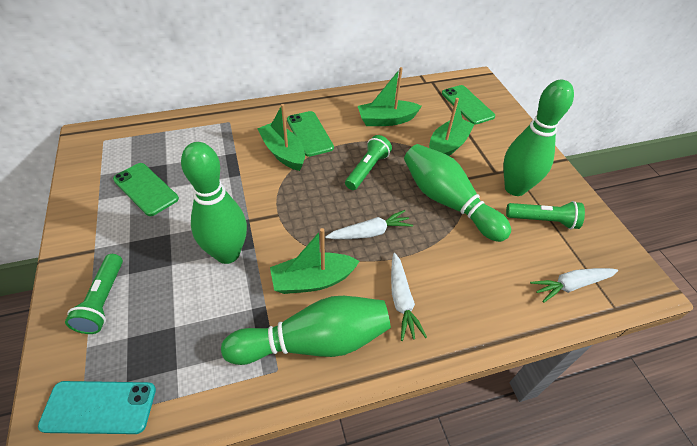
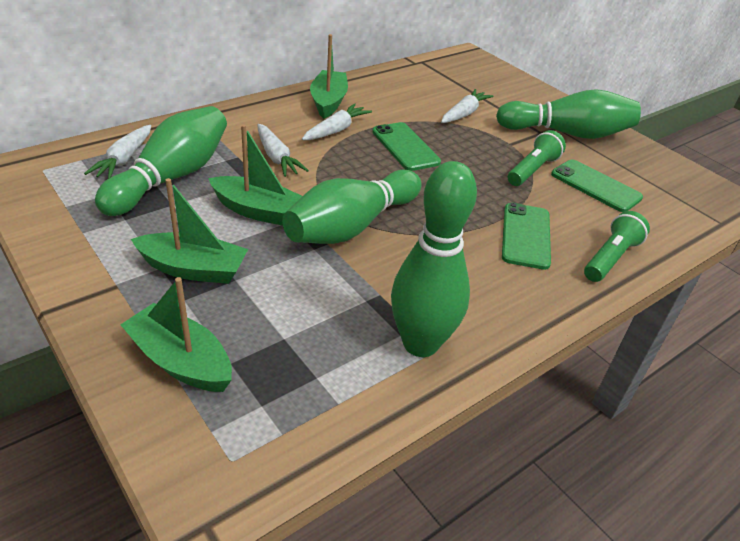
green flashlight: [65,254,123,334] [345,135,392,190] [506,201,585,229] = 3 -> [508,130,566,186] [584,211,650,282] = 2
turquoise phone: [38,381,156,434] = 1 -> none = 0
white carrot: [325,210,413,239] [391,253,427,341] [530,268,618,303] = 3 -> [84,125,151,179] [258,124,309,177] [302,103,372,140] [441,89,493,123] = 4

